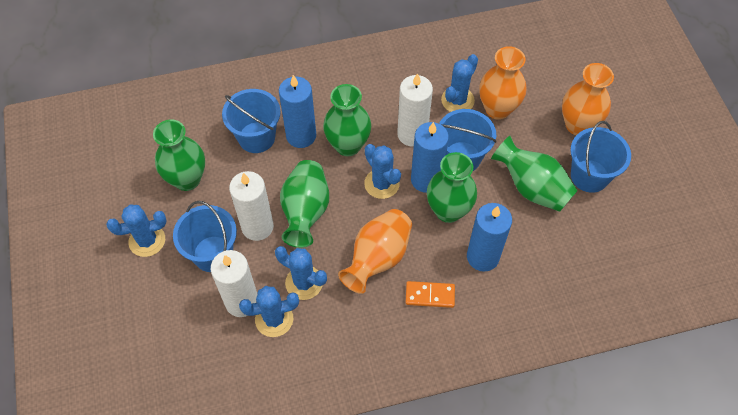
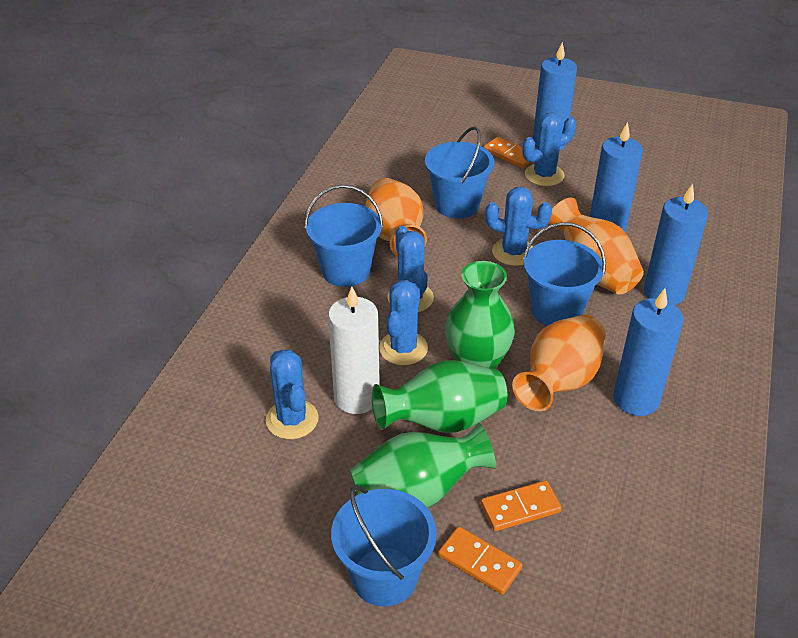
blue candle: [279,75,316,148] [411,122,449,193] [467,203,512,272] = 3 -> [533,42,577,151] [590,122,643,233] [613,288,683,416] [644,184,708,305] = 4
green vase: [153,120,205,191] [280,160,329,248] [323,84,371,156] [427,152,477,223] [491,136,578,212] = 5 -> [350,423,496,508] [372,360,507,433] [445,261,515,369] = 3
orange domino: [406,281,455,308] = 1 -> [438,526,522,594] [481,481,562,531] [484,137,530,168] = 3
white candle: [211,250,257,317] [229,171,274,241] [397,73,433,147] = 3 -> [328,287,380,414] = 1

